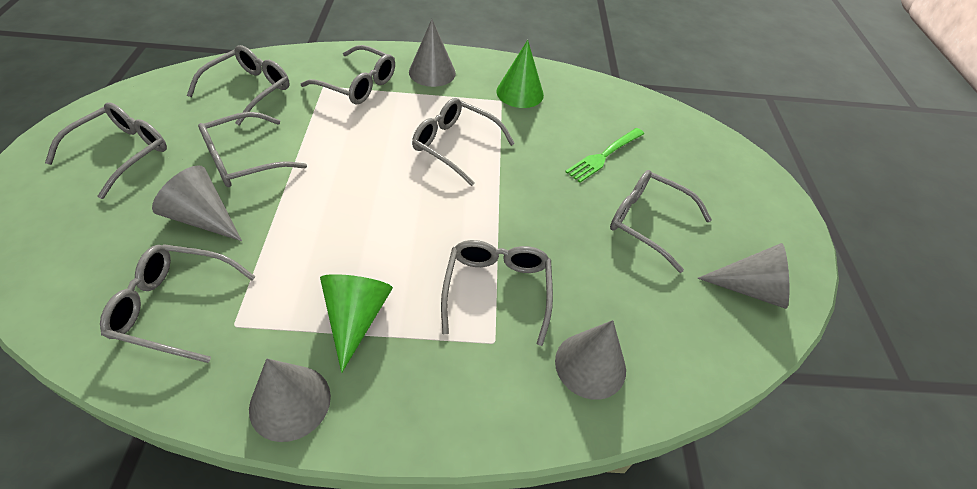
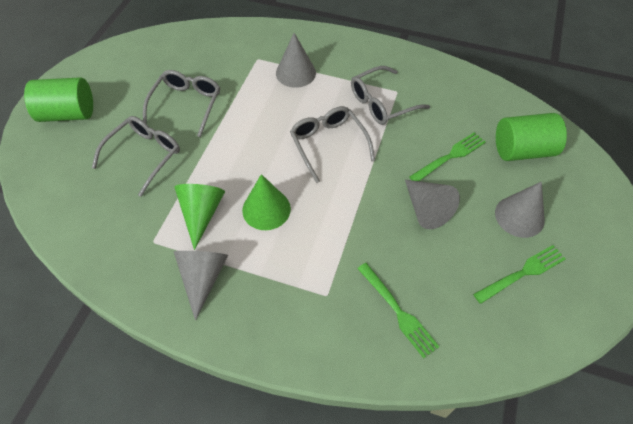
green cylinder: none = 0 -> [24,77,93,122] [496,113,567,161] = 2
green fork: [565,128,644,183] = 1 -> [357,263,439,358] [409,132,486,181] [473,245,566,304] = 3
grey cone: [152,165,242,241] [249,359,331,442] [409,19,456,87] [555,320,626,400] [697,243,789,309] = 5 -> [174,251,228,321] [276,33,316,88] [405,180,460,229] [495,182,545,238] = 4
grey glasses: [45,102,167,199] [100,244,256,363] [187,45,290,126] [198,112,307,187] [301,45,395,104] [412,98,515,186] [441,240,553,346] [610,170,712,273] = 8 -> [92,116,180,197] [143,70,220,137] [290,106,375,183] [351,66,430,125] = 4

